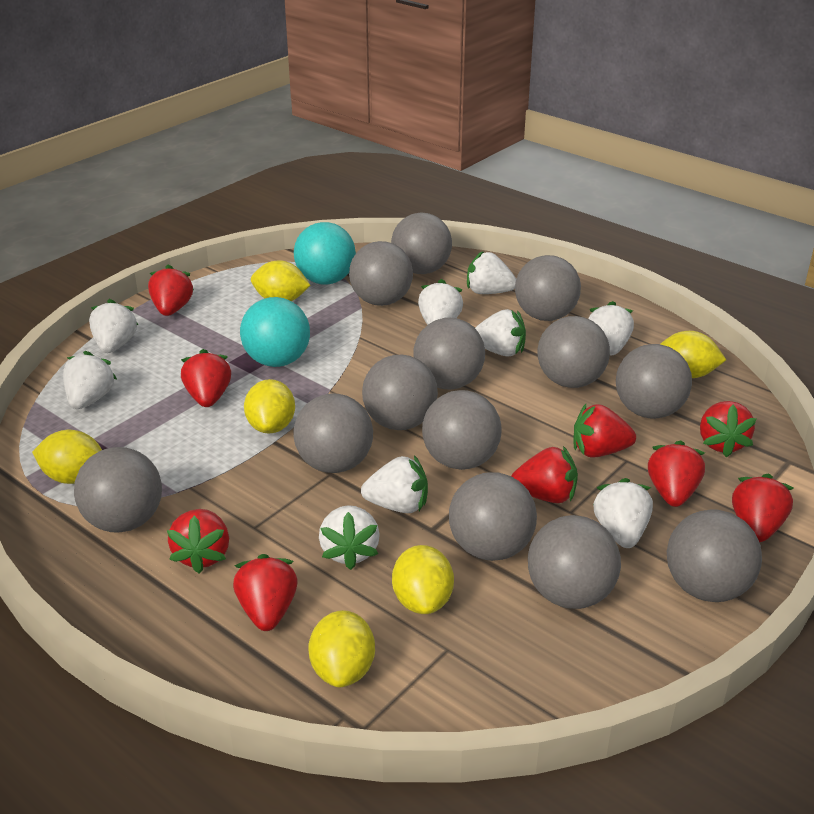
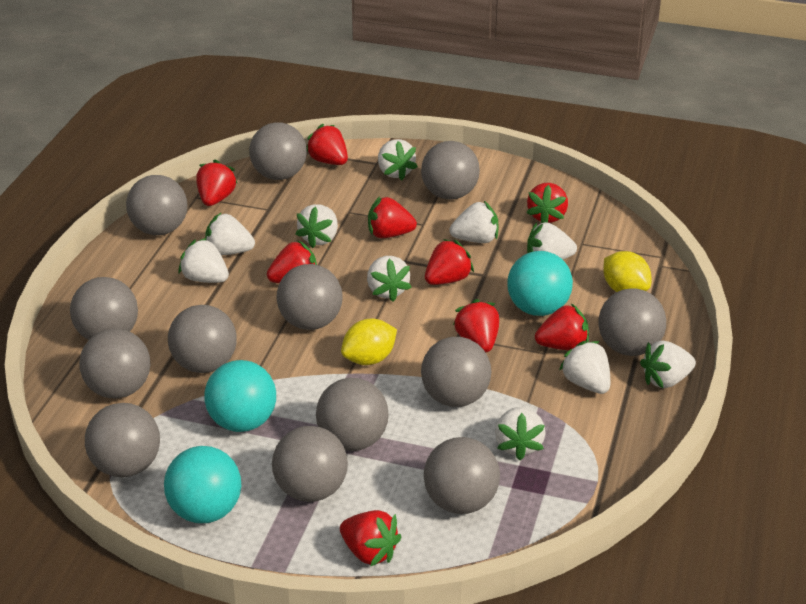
turquoise ball: [240,297,310,367] [294,222,356,285] = 2 -> [164,446,241,523] [204,360,276,432] [507,251,573,316] = 3
white strawberry: [63,351,117,409] [89,299,138,353] [319,505,380,570] [361,455,428,513] [418,279,463,325] [467,251,516,294] [475,309,526,357] [588,301,634,355] [593,478,653,548] = 9 -> [179,238,229,283] [205,212,255,255] [296,204,338,248] [367,256,412,302] [378,139,418,180] [449,201,499,243] [495,407,546,460] [527,222,577,260] [559,341,610,394] [640,341,696,388] = 10
yellow lemon: [32,430,102,484] [244,379,295,434] [251,260,311,301] [308,610,375,688] [392,545,454,614] [660,331,726,378] = 6 -> [341,319,397,365] [603,251,651,292] = 2

